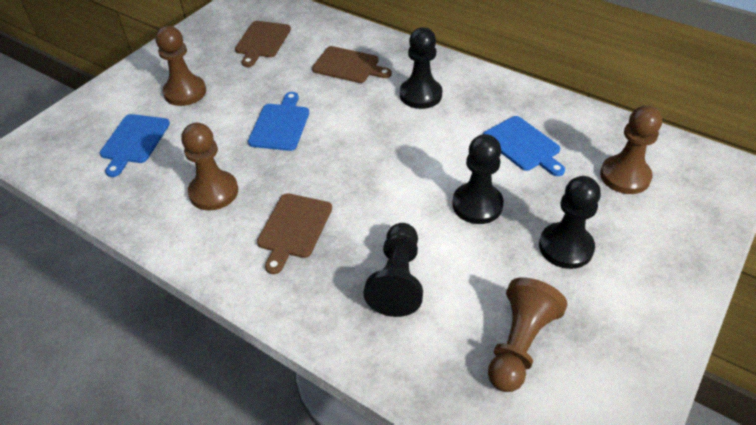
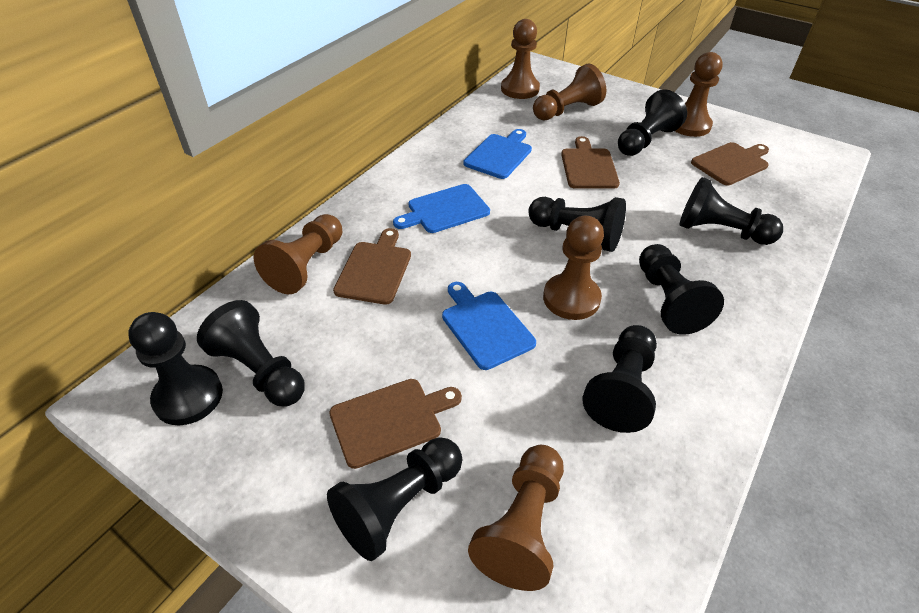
black pawn: [364,223,423,317] [400,27,442,109] [452,134,504,224] [539,176,601,269] = 4 -> [128,312,223,425] [197,300,305,407] [327,437,462,561] [528,197,626,252] [583,325,657,433] [618,89,687,156] [639,244,724,335] [680,177,783,245] = 8
brown cutting board: [235,21,291,67] [257,193,332,274] [312,46,392,83] = 3 -> [329,379,462,469] [333,228,411,305] [561,136,620,189] [691,142,769,185] = 4
brown pawn: [156,26,206,106] [181,123,238,211] [488,277,568,392] [600,105,662,194] = 4 -> [254,214,342,294] [468,445,564,591] [501,19,540,99] [533,64,606,120] [543,216,604,320] [675,52,723,137] = 6

